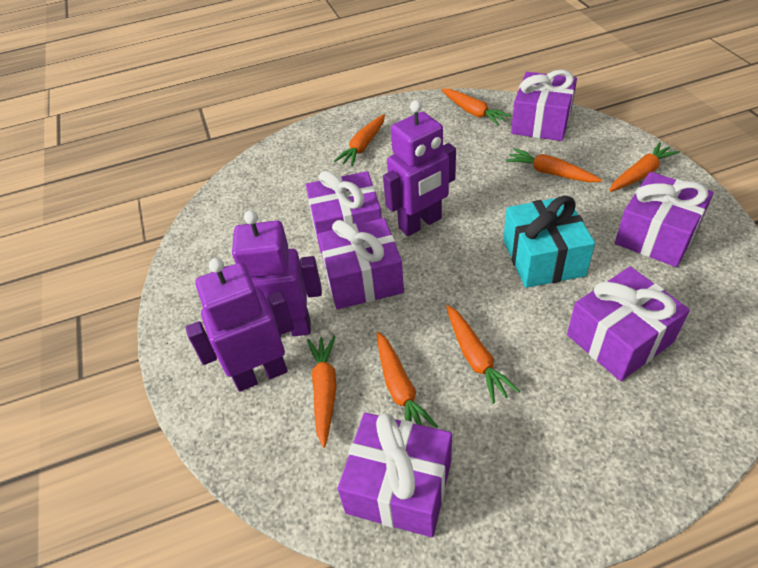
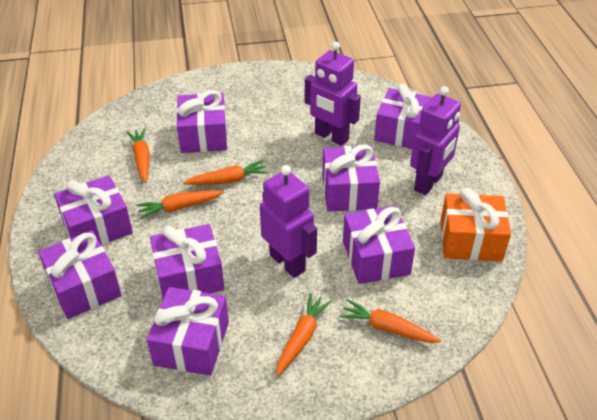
orange carrot: [307,336,337,448] [334,114,385,167] [377,332,438,428] [441,89,511,126] [446,305,520,404] [505,148,602,182] [609,142,680,192] = 7 -> [127,128,150,183] [136,190,224,219] [183,160,268,185] [276,293,332,376] [340,299,441,343] = 5
orange gift: none = 0 -> [440,188,511,261] = 1
purple gift: [306,171,382,253] [318,218,404,309] [338,413,452,537] [511,70,577,141] [567,267,690,381] [615,172,714,267] = 6 -> [38,230,121,319] [54,175,133,245] [147,287,229,376] [150,224,224,299] [176,90,227,153] [322,144,380,212] [343,206,415,284] [374,84,433,149] = 8
turquoise gift: [503,196,595,288] = 1 -> none = 0

